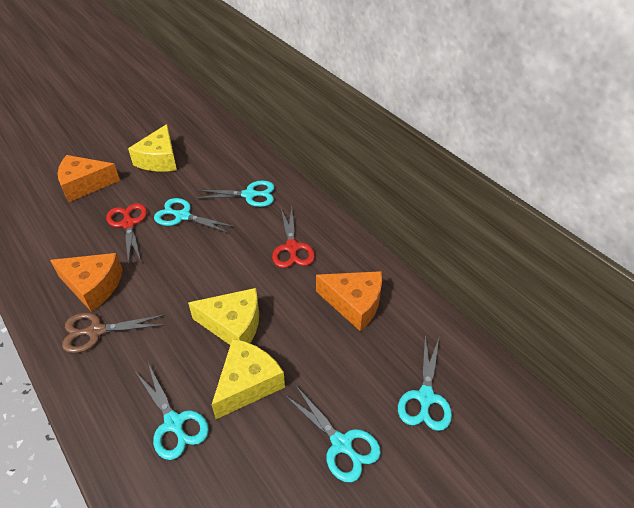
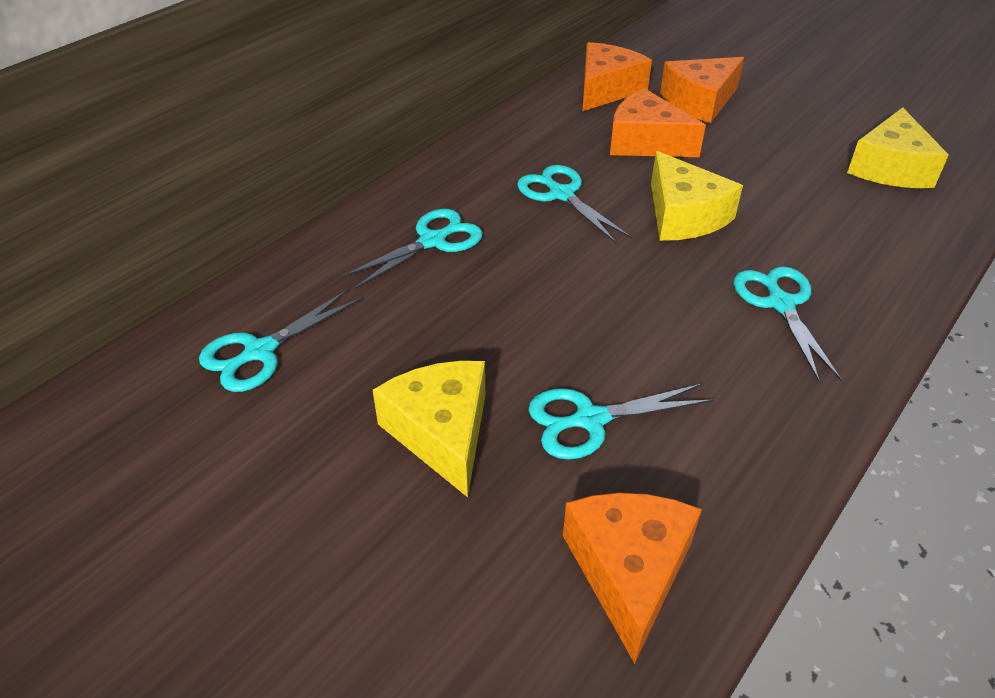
brown scissors: [62,313,165,353] = 1 -> none = 0
orange cheese: [50,253,123,312] [58,155,120,202] [316,271,382,331] = 3 -> [563,493,702,664] [583,42,652,111] [610,88,706,157] [660,57,744,123] = 4
red scissors: [106,203,147,264] [272,208,315,268] = 2 -> none = 0

